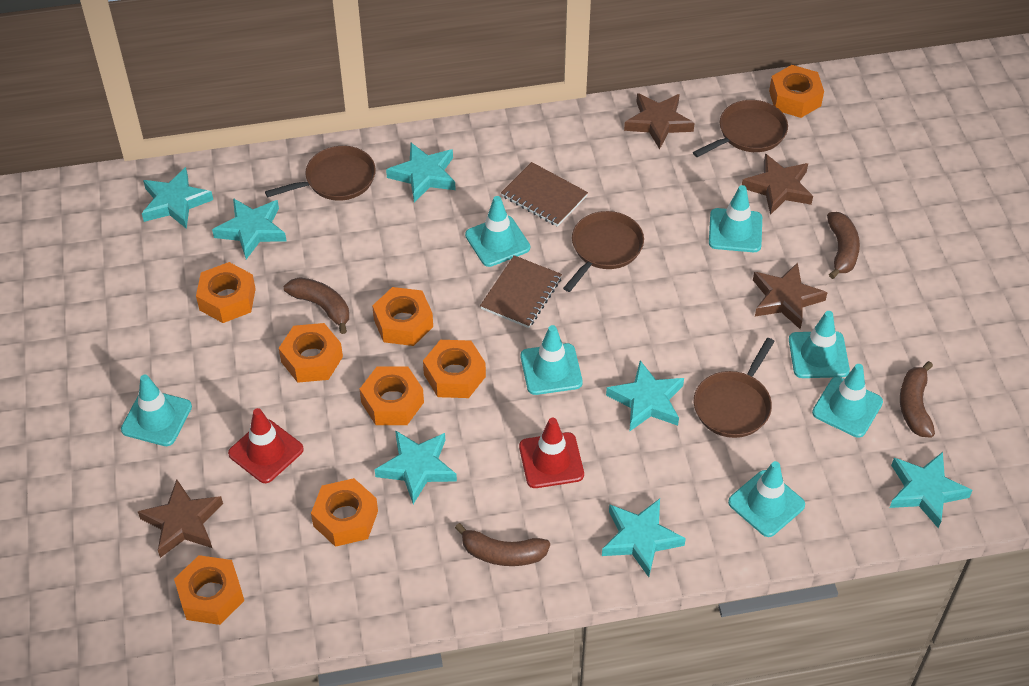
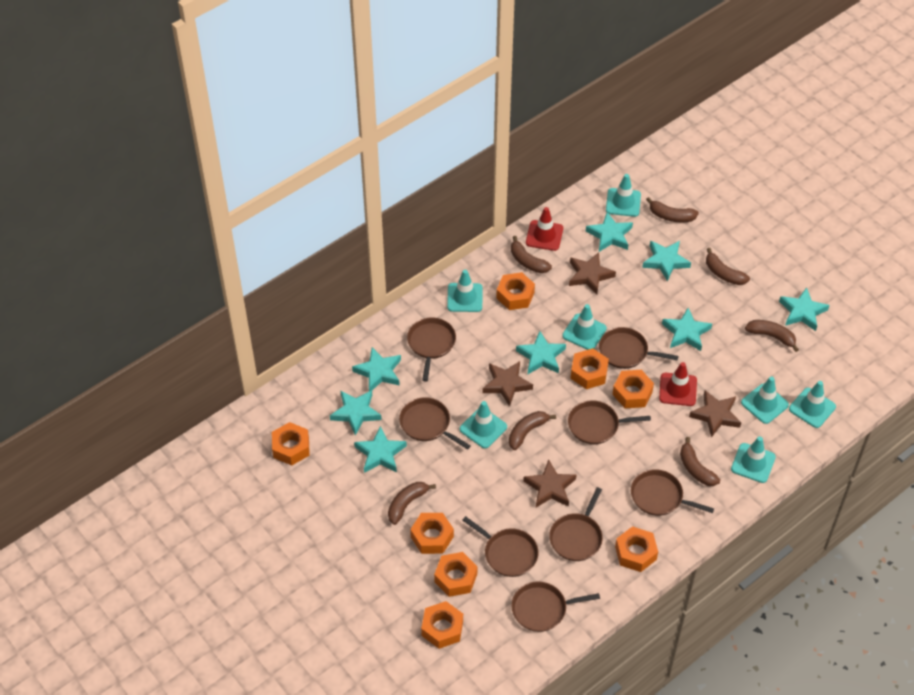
brown banana: [284,277,349,334] [455,523,550,566] [827,212,860,279] [900,361,935,438] = 4 -> [388,482,436,525] [509,411,556,450] [511,236,552,273] [646,197,699,222] [680,437,720,486] [706,248,750,285] [745,320,799,352] = 7
brown notebook: [480,255,562,328] [501,162,588,227] = 2 -> none = 0
brown pan: [265,146,376,201] [563,211,644,292] [693,100,788,157] [694,338,775,438] = 4 -> [399,397,471,450] [407,317,456,382] [462,516,539,577] [511,581,600,632] [549,487,603,561] [568,400,651,444] [599,327,678,369] [631,469,714,516] = 8
turquoise star: [142,167,213,229] [212,198,286,259] [375,430,457,504] [386,143,456,203] [602,499,686,577] [606,360,684,431] [890,452,972,528] = 7 -> [330,390,382,436] [352,347,401,391] [354,426,407,473] [516,331,566,374] [586,212,633,252] [642,241,691,281] [662,308,712,351] [779,287,829,331] = 8

